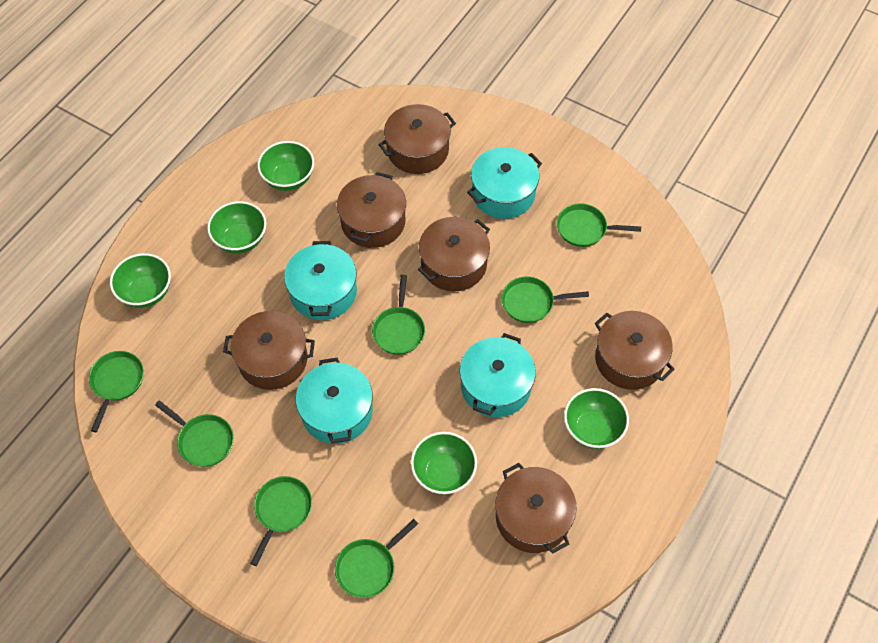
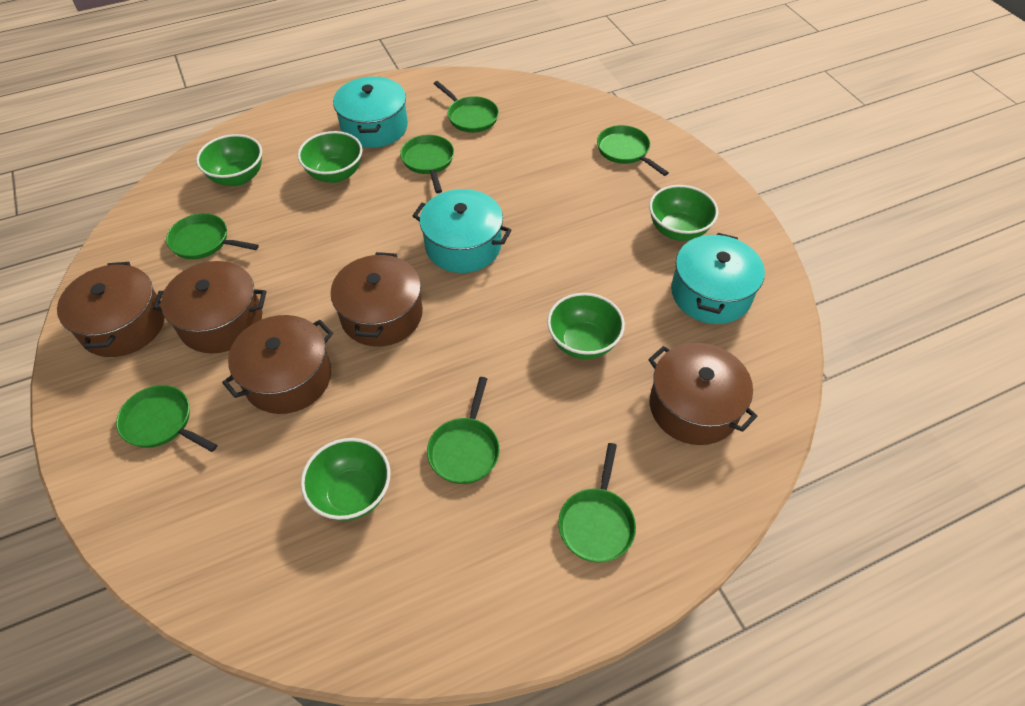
brown pot: [223,311,315,390] [337,172,406,248] [378,104,456,174] [418,217,490,291] [495,463,577,554] [595,311,675,390] = 6 -> [57,262,165,357] [153,261,266,353] [222,315,333,414] [331,252,423,346] [648,343,758,445] = 5
turquoise pot: [284,241,357,320] [296,358,373,444] [460,333,536,417] [467,147,542,219] = 4 -> [333,77,408,148] [413,189,512,273] [671,233,765,324] = 3

